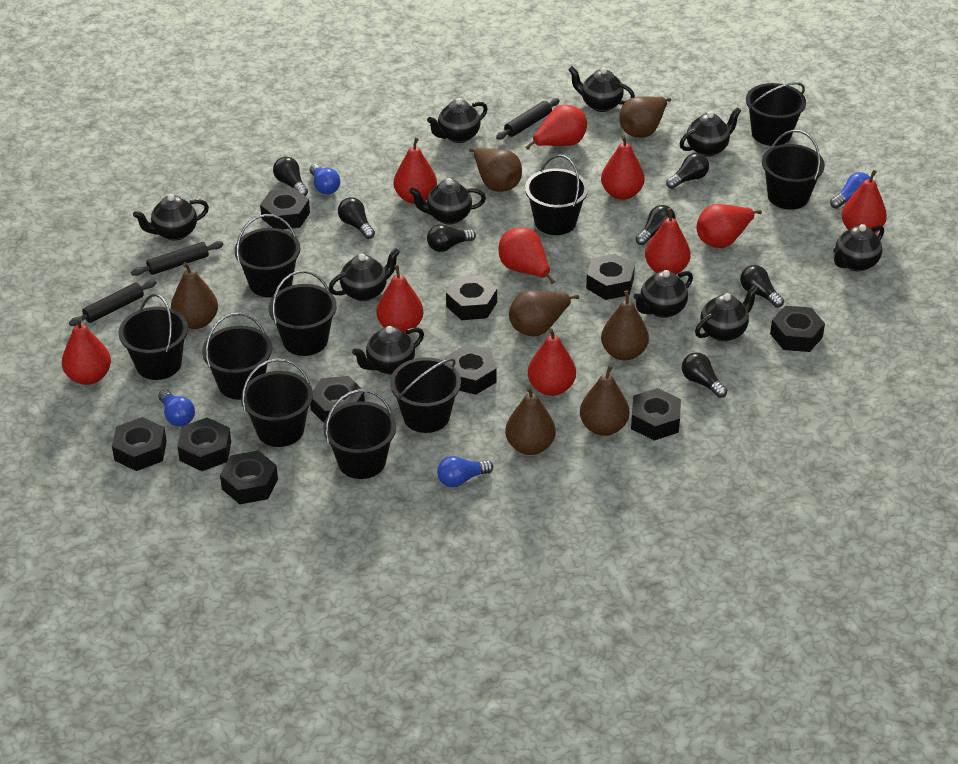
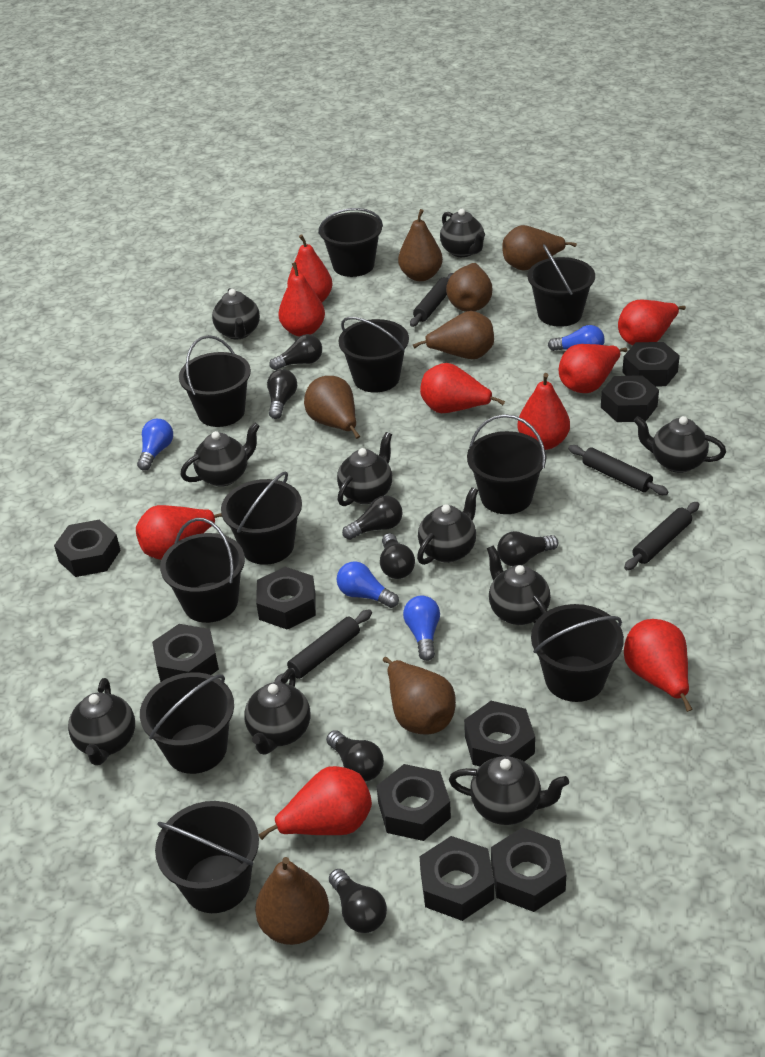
black nut: [112,417,167,471] [177,417,231,471] [220,450,278,504] [260,188,310,230] [310,376,365,423] [446,275,497,320] [446,344,497,395] [586,254,635,300] [631,388,681,441] [770,306,825,352] = 10 -> [54,520,121,577] [152,624,219,682] [256,567,316,630] [377,764,451,841] [419,836,494,921] [464,701,535,766] [491,827,566,912] [601,375,659,422] [622,342,680,386] = 9
black rolling pin: [69,280,157,326] [131,241,224,276] [496,98,560,140] = 3 -> [274,609,372,684] [410,273,453,327] [568,445,669,495] [624,502,699,570] = 4
red pear: [62,318,111,385] [377,265,423,333] [394,137,437,204] [498,227,555,284] [526,104,587,150] [528,328,576,396] [601,135,645,200] [645,208,691,275] [697,204,762,248] [841,170,887,233] = 10 -> [136,505,222,560] [258,766,372,840] [278,262,325,337] [287,234,333,302] [420,363,505,413] [517,373,570,450] [559,344,627,393] [618,300,686,345] [624,619,692,712] = 9

